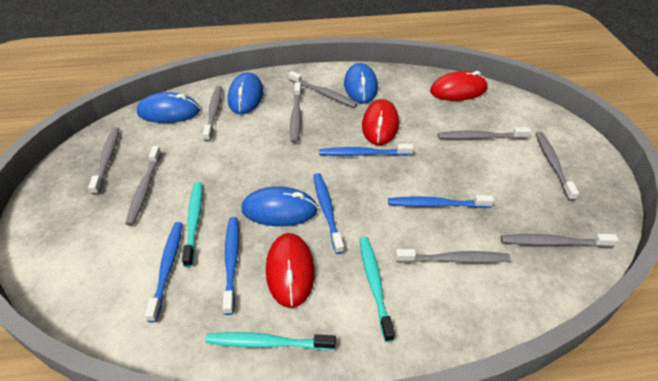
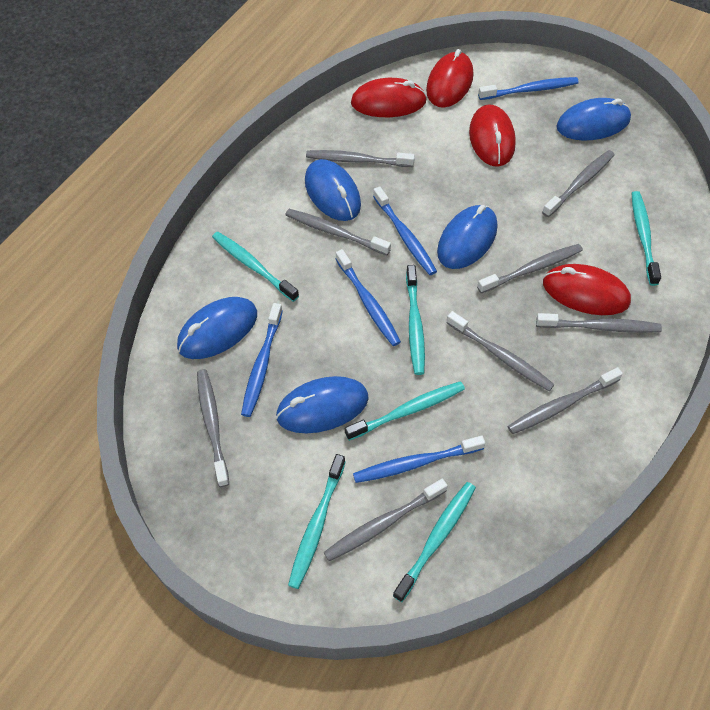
blue mouse: [137,92,200,123] [228,72,264,114] [241,186,318,226] [344,63,378,103] = 4 -> [177,297,257,359] [276,376,369,433] [305,159,361,221] [437,205,497,269] [557,98,631,141] = 5
red mouse: [266,233,315,308] [362,99,399,145] [430,71,488,101] = 3 -> [351,78,427,117] [426,49,473,108] [469,104,516,167] [543,264,631,315] = 4
turquoise toothbrush: [182,182,202,267] [205,332,336,350] [360,237,395,342] = 3 -> [212,232,299,302] [288,454,346,589] [345,381,465,441] [393,482,476,602] [406,265,425,375] [632,191,661,286] = 6

